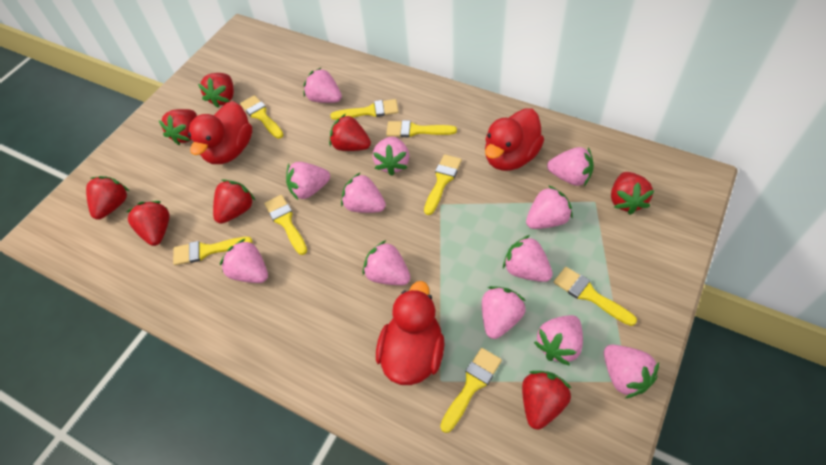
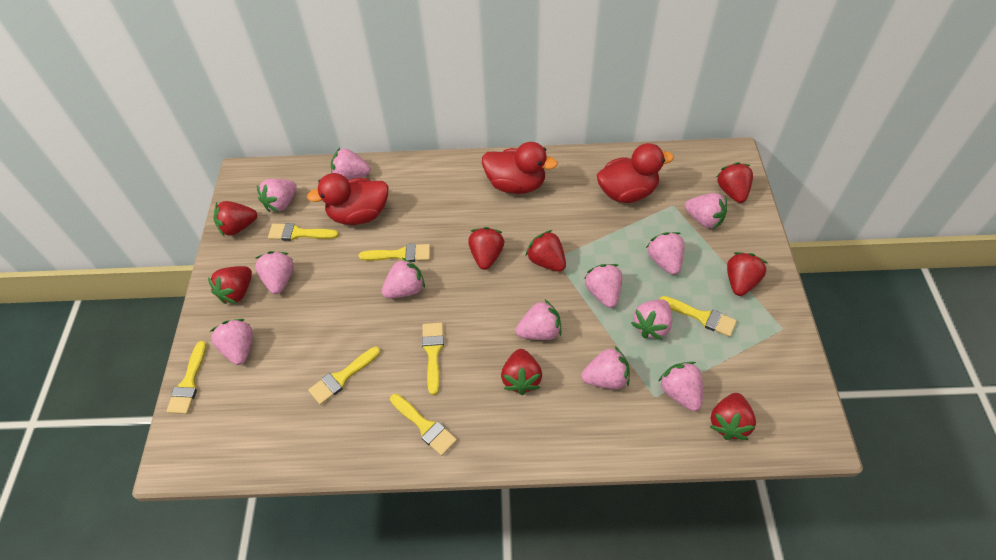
yellow brush: [173,237,252,265] [240,95,283,139] [264,195,307,255] [330,99,398,120] [386,120,457,137] [424,154,462,215] [440,348,502,433] [554,267,637,326] = 8 -> [166,341,207,414] [268,223,339,241] [308,347,380,405] [359,244,430,262] [390,394,457,456] [422,322,444,395] [660,296,737,337] = 7

